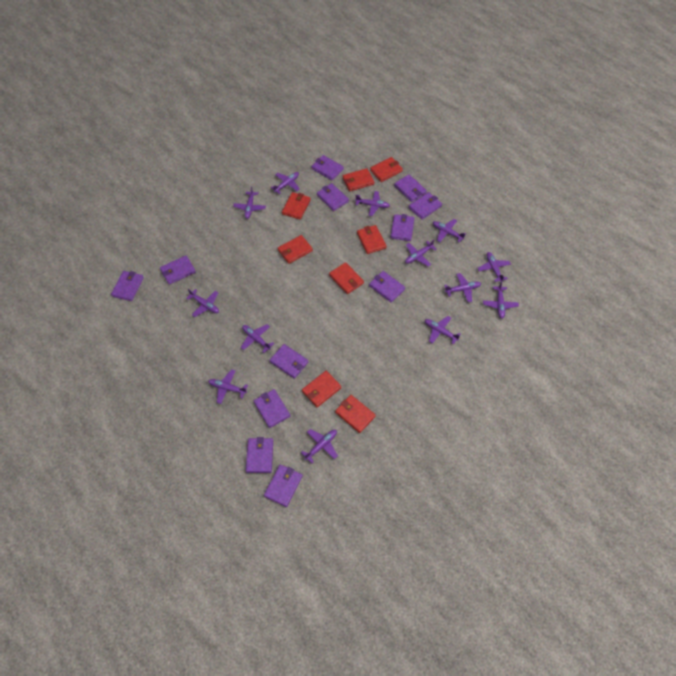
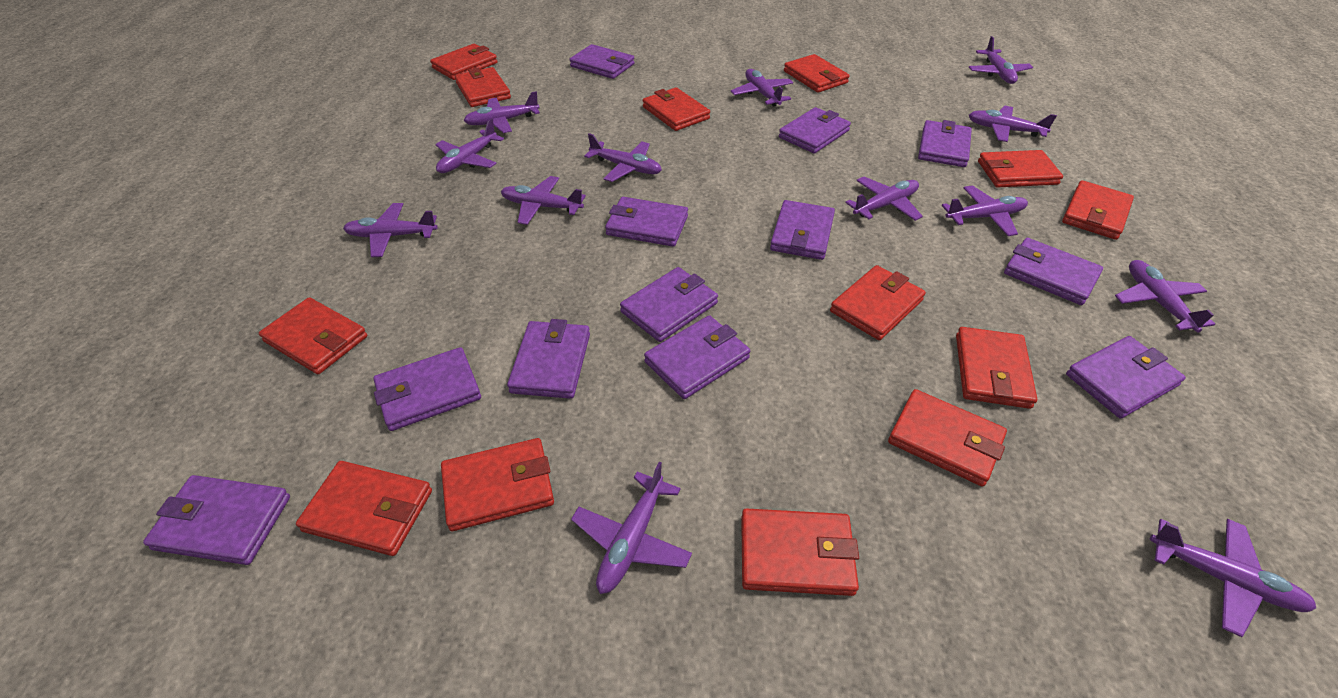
red wallet: [278,235,313,264] [282,192,311,220] [302,371,341,407] [329,262,364,294] [335,395,376,433] [343,168,374,191] [357,225,387,254] [370,157,403,182] = 8 -> [259,297,367,374] [296,461,432,556] [430,44,497,80] [441,438,554,531] [455,67,511,107] [643,87,710,131] [741,508,859,596] [784,54,850,93] [830,265,926,340] [888,389,1007,487] [956,327,1037,409] [978,150,1063,187] [1062,180,1134,240] = 13

